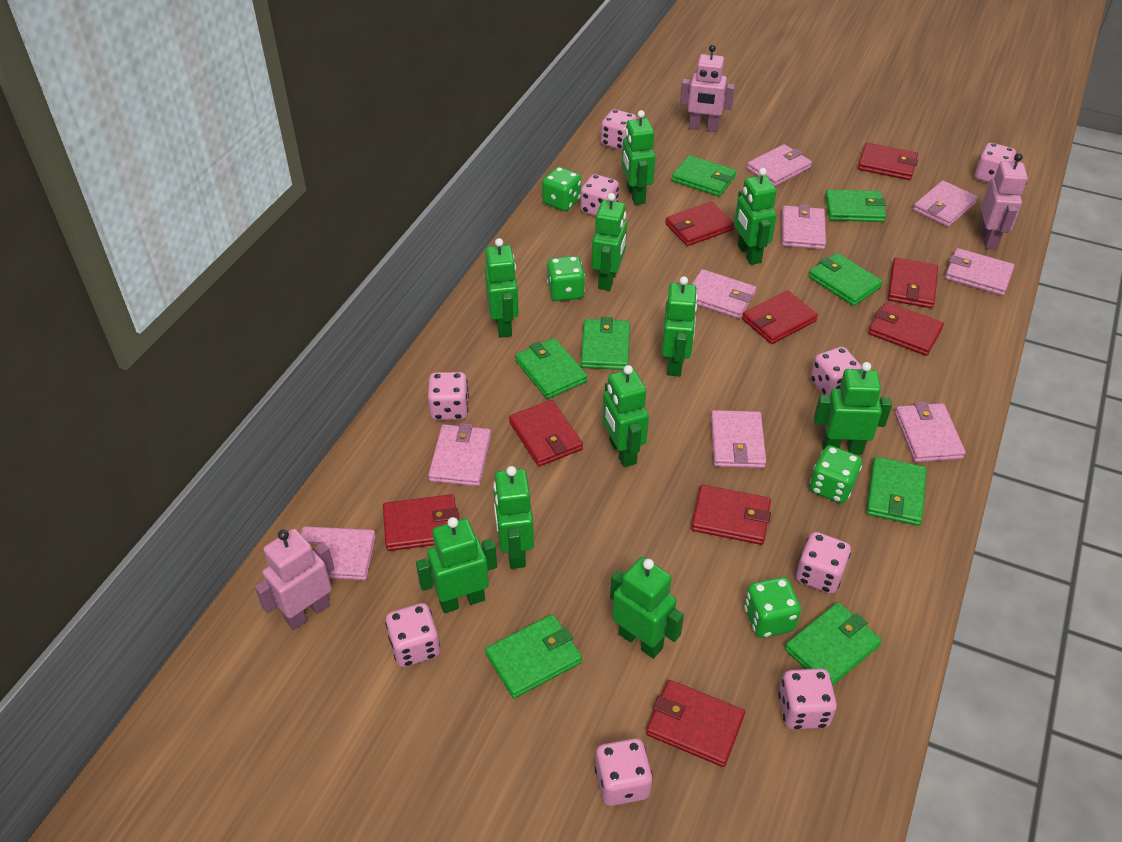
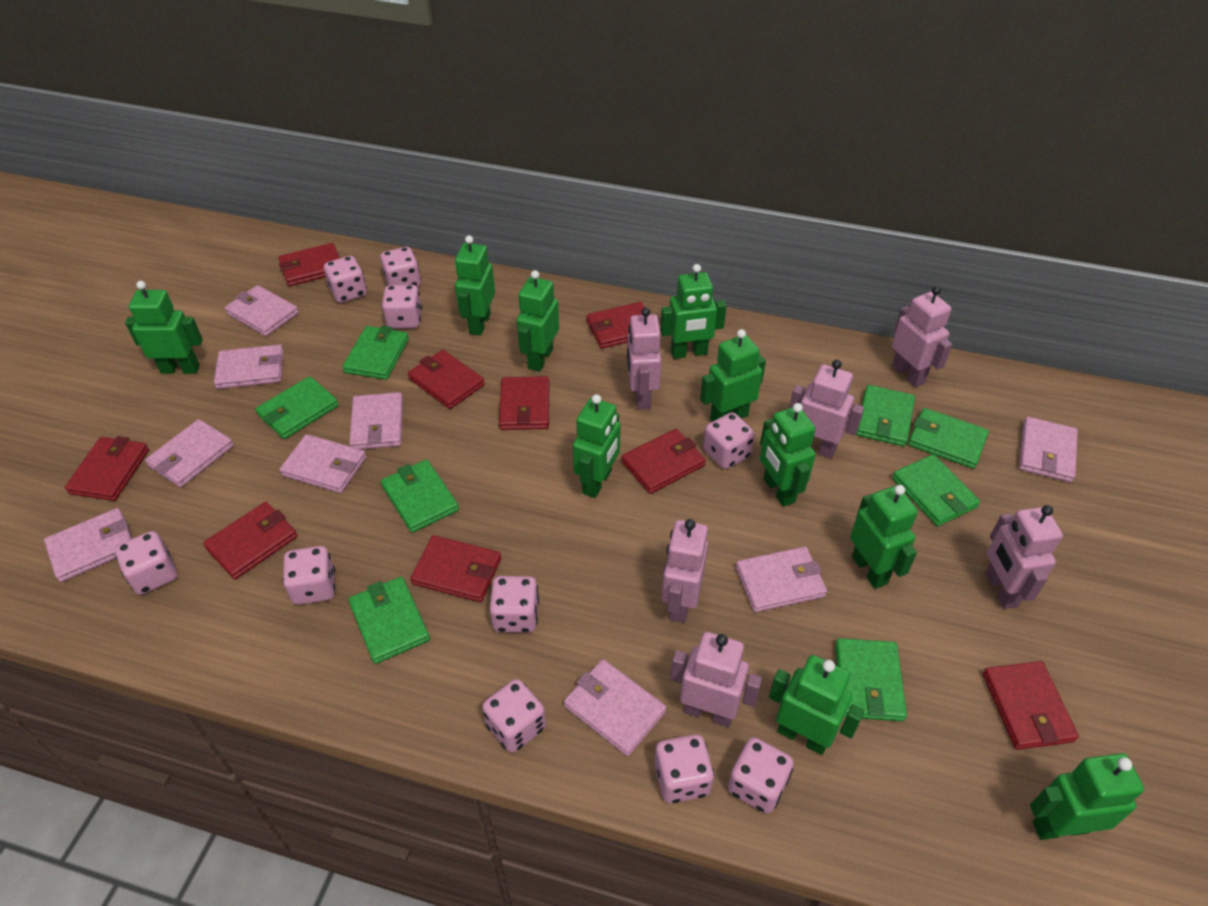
green dice: [542,167,581,211] [547,256,585,301] [744,577,801,638] [810,445,862,503] = 4 -> none = 0
pink dice: [385,603,440,667] [428,372,469,420] [580,174,619,216] [595,738,653,806] [601,109,637,150] [778,668,837,730] [796,532,851,594] [811,347,862,396] [975,143,1016,183] = 9 -> [115,531,177,595] [282,546,335,605] [324,256,367,303] [380,247,421,287] [382,285,422,329] [482,679,546,753] [489,576,539,633] [654,734,714,803] [703,412,755,469] [728,737,794,813] = 10
pink robot: [254,529,334,630] [680,45,735,132] [981,153,1028,250] = 3 -> [627,308,662,409] [662,519,708,623] [670,632,762,727] [789,360,864,458] [892,286,952,388] [985,505,1063,609] = 6

